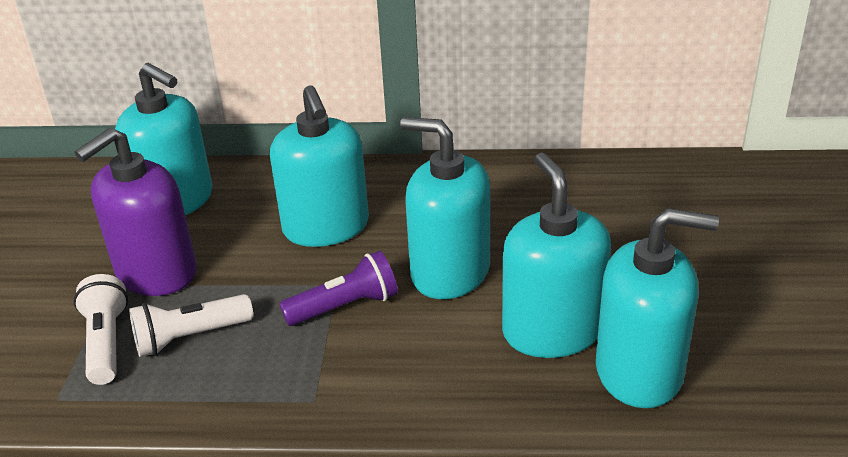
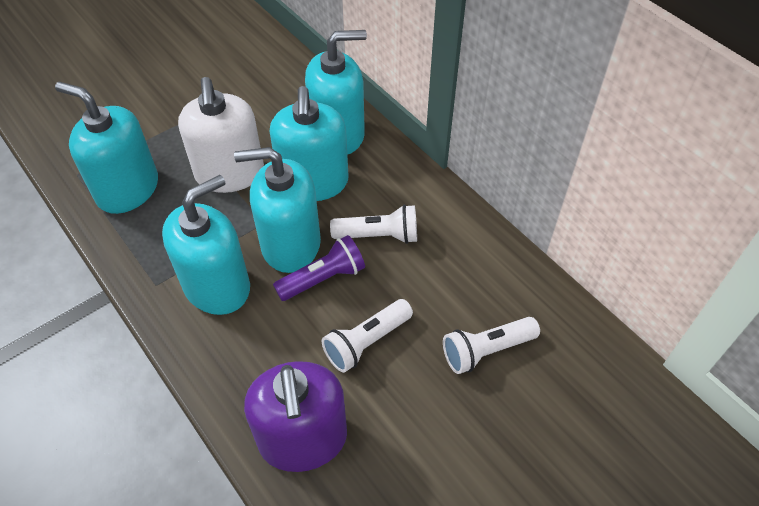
white flashlight: [73,274,128,385] [129,294,253,357] = 2 -> [322,299,413,373] [330,205,417,244] [443,317,540,374] = 3
white soap dispenser: none = 0 -> [178,77,264,193] = 1

